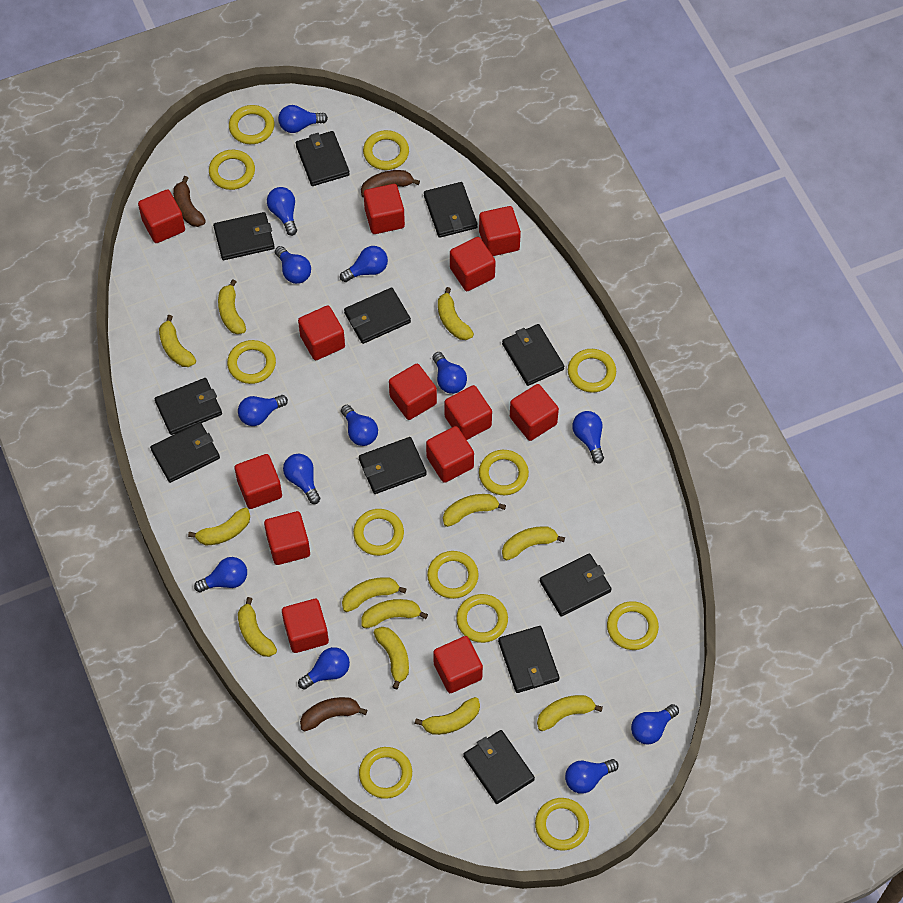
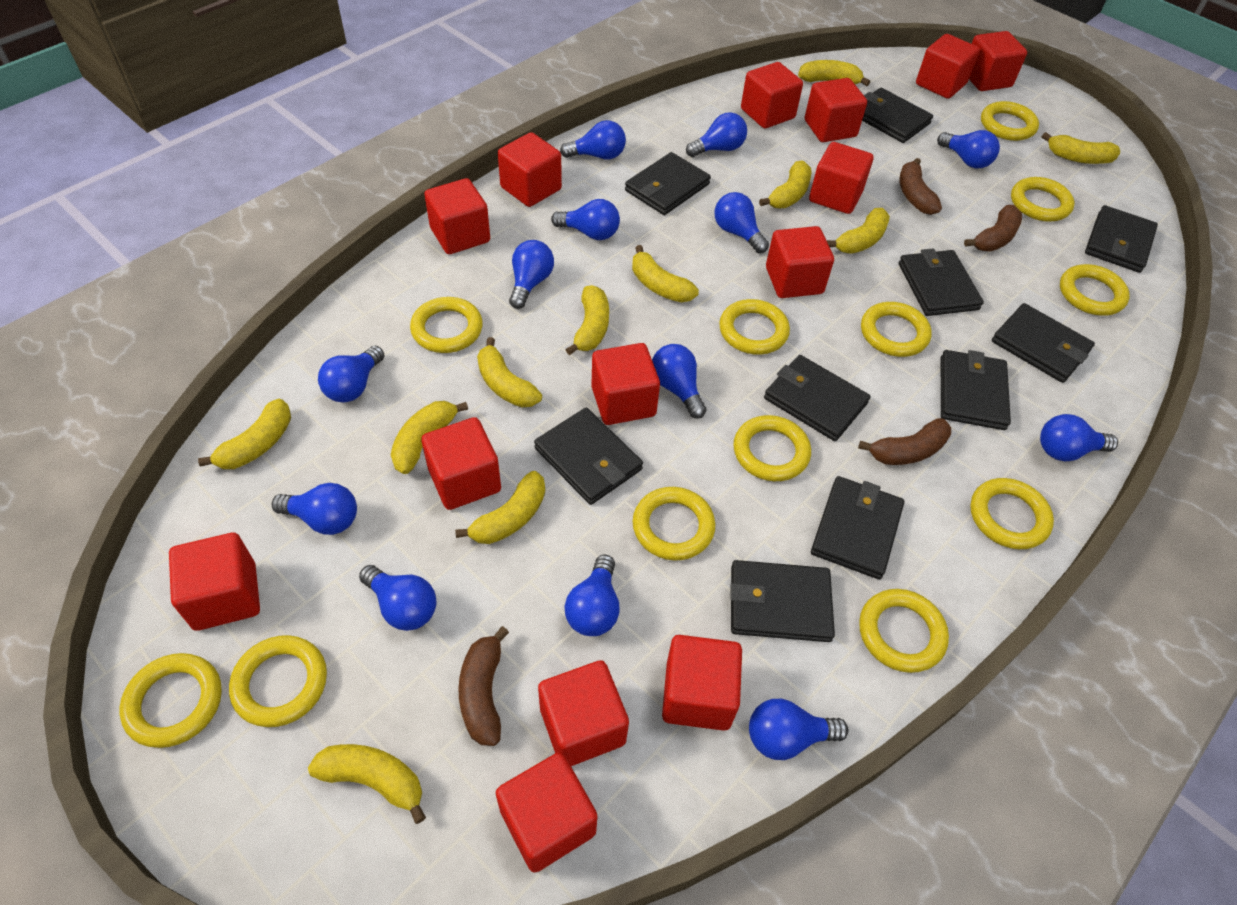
black wallet: [150,422,220,483] [155,378,222,435] [213,212,275,260] [296,131,350,186] [344,288,411,344] [359,437,427,494] [424,182,477,238] [463,730,535,804] [498,626,559,693] [502,324,564,386] [540,553,612,617] = 11 -> [534,408,643,505] [625,152,711,215] [730,560,835,642] [764,355,870,441] [811,476,904,580] [862,88,933,143] [899,249,984,316] [941,350,1011,430] [992,303,1095,383] [1085,205,1158,273] = 10
brown banana: [173,176,206,227] [300,697,367,732] [361,170,420,198] = 3 -> [458,626,509,746] [858,418,951,465] [899,158,942,215] [964,205,1022,251] = 4
red cube: [138,189,185,243] [235,454,282,509] [264,511,310,565] [282,599,329,653] [298,306,345,360] [364,184,405,234] [389,364,437,420] [426,426,474,483] [433,636,483,693] [445,385,492,440] [450,237,496,291] [479,206,521,256] [510,384,559,441] = 13 -> [169,533,260,631] [421,417,501,510] [424,178,490,254] [496,753,598,873] [498,132,562,207] [538,660,629,766] [591,343,660,425] [662,635,742,731] [741,62,803,129] [766,226,834,298] [805,78,867,142] [809,142,874,214] [916,34,980,99] [969,31,1027,91] = 14
yellow banana: [159,315,196,367] [188,508,250,546] [218,279,246,334] [238,597,277,657] [342,577,407,612] [361,599,428,628] [374,627,409,689] [415,697,480,735] [438,287,474,340] [443,494,506,527] [502,526,565,561] [537,695,603,731] = 12 -> [198,399,291,469] [308,744,426,824] [391,401,468,474] [455,471,545,544] [477,337,542,407] [565,285,609,355] [632,245,699,303] [759,160,811,208] [798,60,870,86] [827,208,890,254] [1042,132,1120,164] = 11

